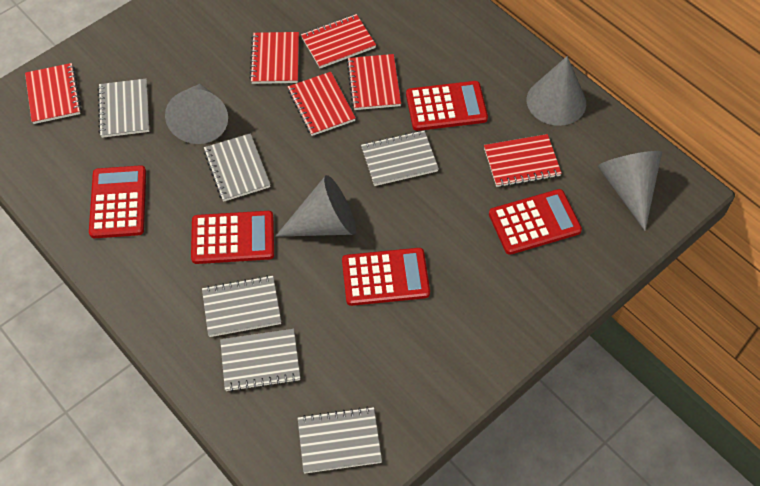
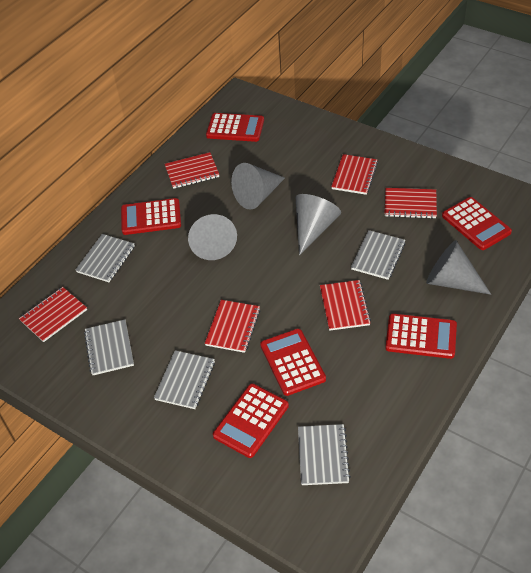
grey notebook: [98,79,149,138] [202,275,281,337] [204,133,270,202] [220,329,300,392] [298,407,382,474] [361,130,439,186] = 6 -> [76,234,135,282] [84,319,134,375] [154,350,215,409] [298,424,351,485] [351,230,406,280] = 5
red calculator: [89,165,146,238] [191,211,274,264] [342,248,430,306] [406,81,488,131] [489,189,582,255] = 5 -> [121,198,181,235] [206,113,264,142] [213,383,289,458] [260,329,326,396] [386,314,457,359] [442,197,512,250] = 6

